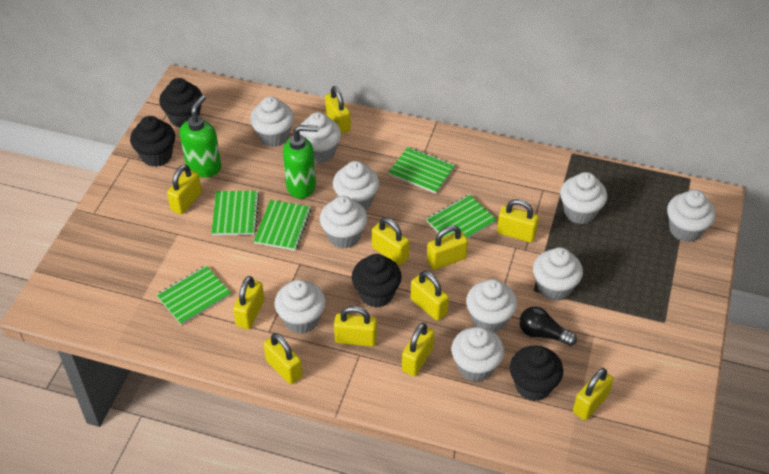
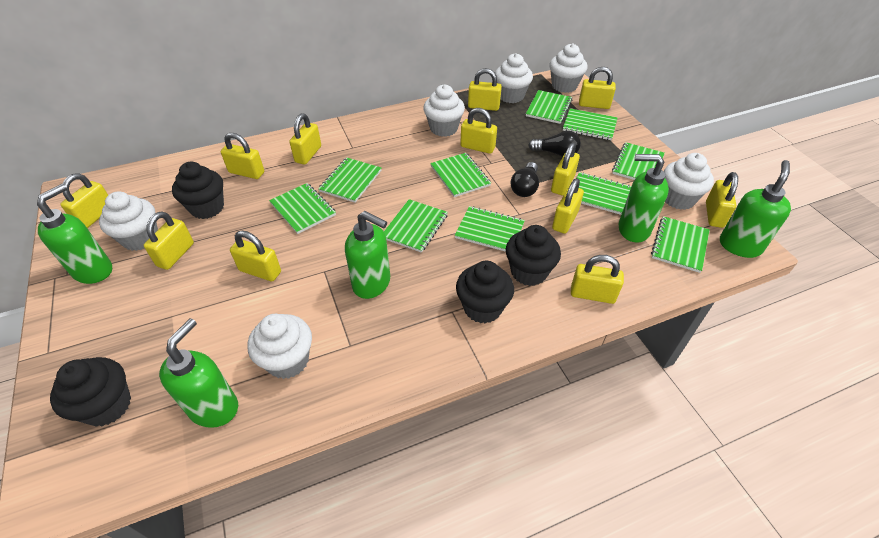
black light bulb: [519,306,577,346] = 1 -> [511,162,539,197] [529,131,581,157] = 2
green notebook: [156,265,231,325] [211,191,259,235] [254,200,311,251] [388,147,455,194] [426,194,497,239] = 5 -> [269,183,336,234] [318,157,381,203] [384,199,448,253] [430,153,491,197] [454,206,525,252] [526,90,572,124] [563,108,618,140] [577,172,631,215] [612,142,665,180] [651,216,710,273] = 10
green soap dispenser: [180,95,221,178] [283,125,318,199] = 2 -> [37,184,112,284] [159,318,238,428] [345,211,390,299] [619,154,669,243] [720,160,791,258] = 5
white cupcake: [250,96,294,147] [274,279,325,334] [299,112,341,163] [320,196,367,249] [333,161,379,210] [451,327,504,382] [466,279,517,333] [533,247,583,301] [560,172,607,224] [667,190,716,242] = 10 -> [99,191,158,251] [248,314,312,379] [423,84,465,137] [495,53,533,103] [549,43,587,93] [664,153,714,210] = 6
yellow padlock: [167,165,202,214] [233,276,265,329] [263,333,302,384] [325,86,351,134] [334,306,377,347] [372,217,409,265] [402,323,434,376] [411,271,449,321] [427,225,468,270] [497,199,539,242] [573,368,613,420] = 11 -> [60,173,108,228] [144,212,194,270] [221,133,264,179] [230,231,281,281] [289,113,321,165] [460,108,497,154] [468,68,502,111] [551,143,580,195] [552,178,584,234] [571,255,624,304] [579,67,616,109] [706,172,738,228] = 12

